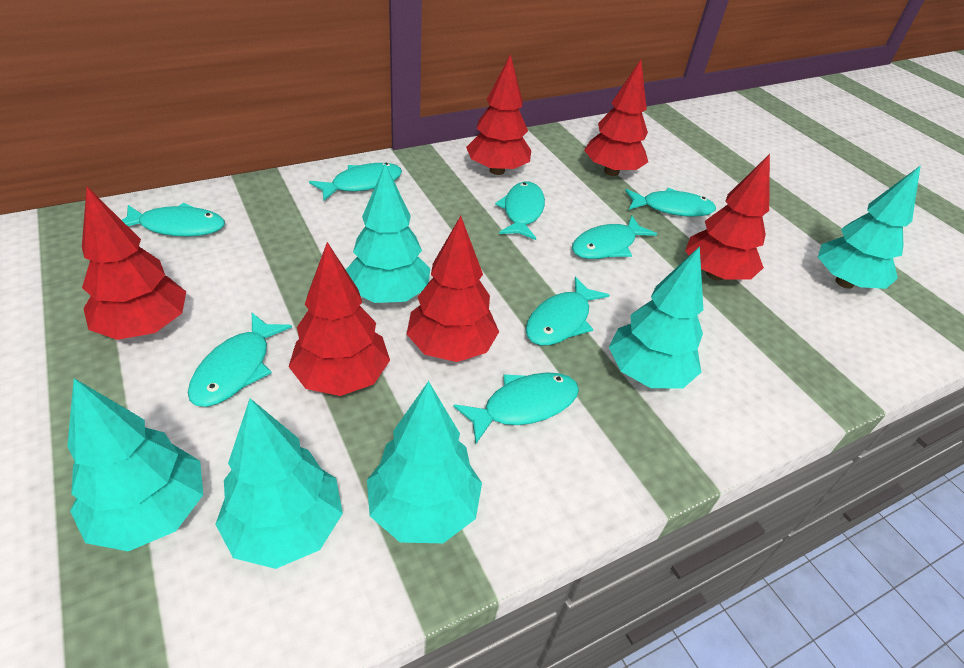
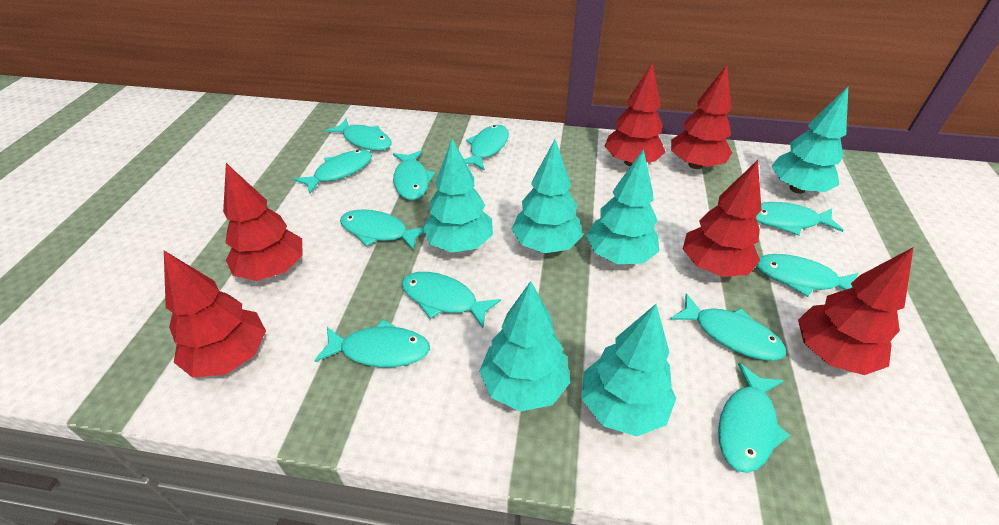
turquoise fish: [122,203,225,236] [188,313,292,407] [309,163,402,201] [454,372,579,444] [495,182,545,240] [526,277,609,345] [572,215,657,259] [625,188,716,217] = 8 -> [294,150,372,194] [314,319,430,367] [326,119,391,151] [340,209,424,251] [393,150,435,200] [401,272,501,328] [464,125,509,171] [670,293,786,361] [718,363,790,473] [756,202,844,236] [757,254,859,297] = 11

